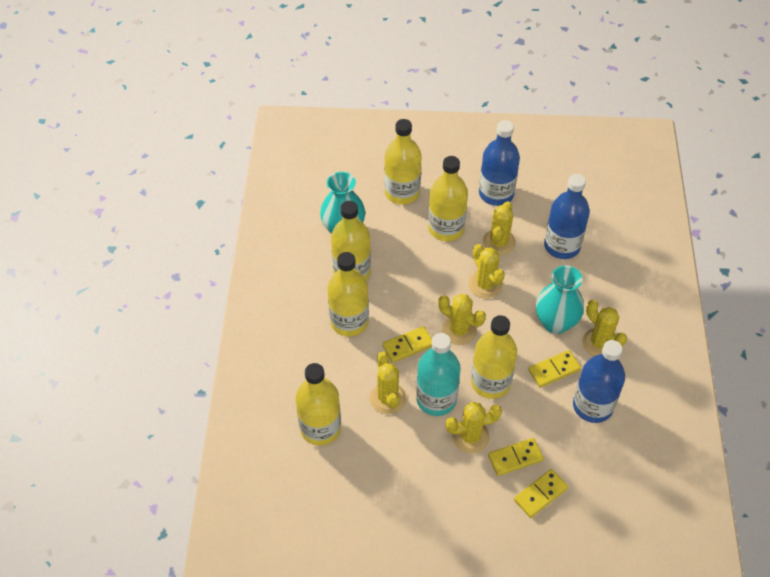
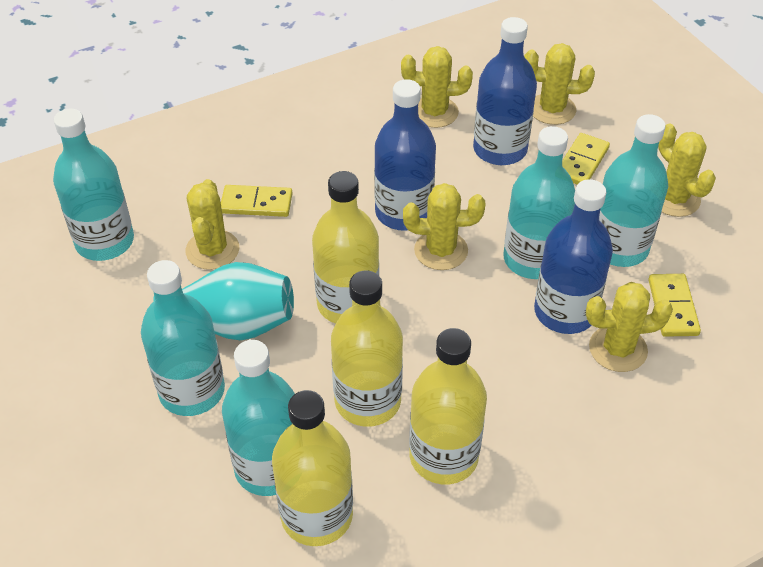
turquoise bottle: [416,333,460,416] = 1 -> [53,109,134,261] [141,260,225,416] [222,340,295,496] [504,126,575,279] [599,114,668,267] = 5
turquoise vase: [320,172,365,234] [536,265,584,334] = 2 -> [153,262,294,340] = 1
yellow bottle: [296,363,341,446] [328,252,369,337] [331,201,371,280] [384,119,421,205] [428,156,468,241] [471,315,517,399] = 6 -> [272,390,353,546] [312,171,379,324] [331,270,403,427] [409,328,487,484] = 4
yellow domino: [383,326,432,363] [488,438,544,476] [514,469,568,518] [528,350,581,388] = 4 -> [221,185,293,217] [562,133,610,185] [648,274,701,337] = 3

